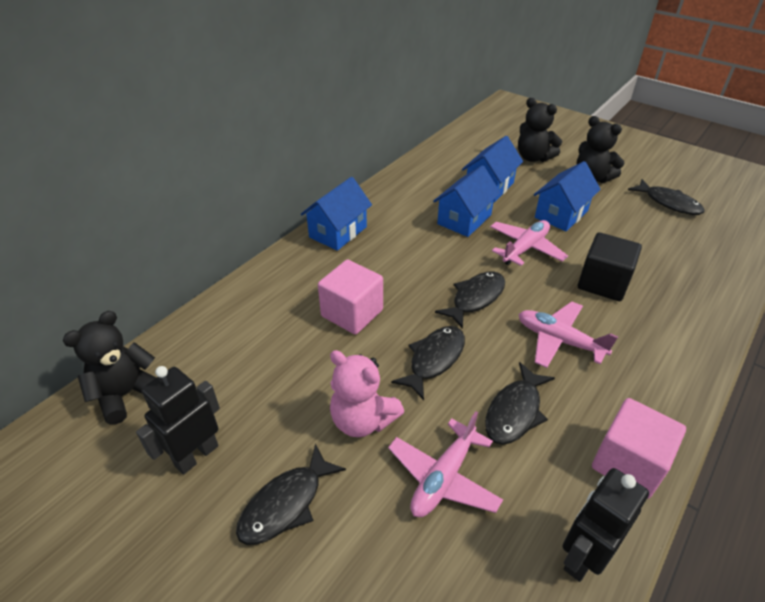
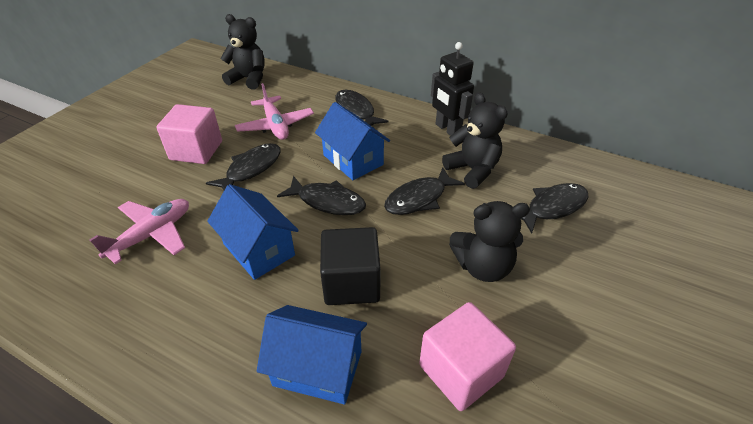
black robot: [136,366,220,474] [563,468,649,582] = 2 -> [431,42,474,136] = 1
blue house: [301,177,372,251] [433,165,501,237] [462,136,523,202] [534,161,601,231] = 4 -> [207,184,299,280] [257,305,367,404] [315,102,390,180] = 3
pink plane: [388,411,503,517] [490,220,568,266] [519,301,618,368] = 3 -> [90,199,189,264] [235,83,314,140] = 2
pink teddy bear: [330,350,404,437] = 1 -> none = 0

